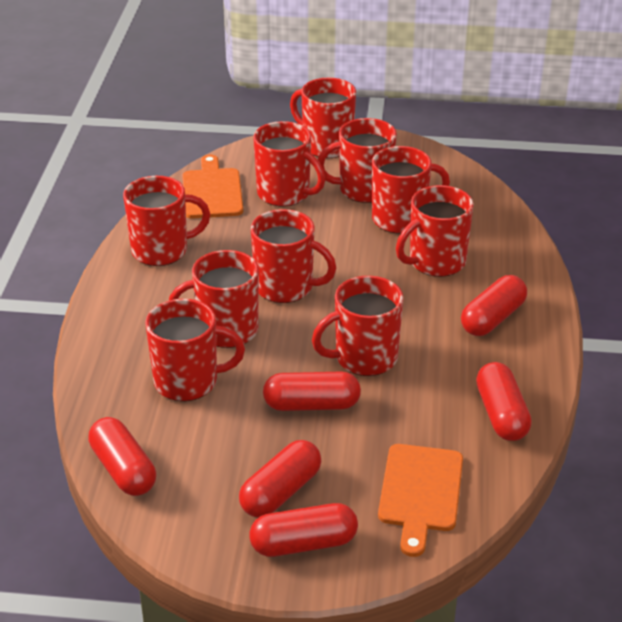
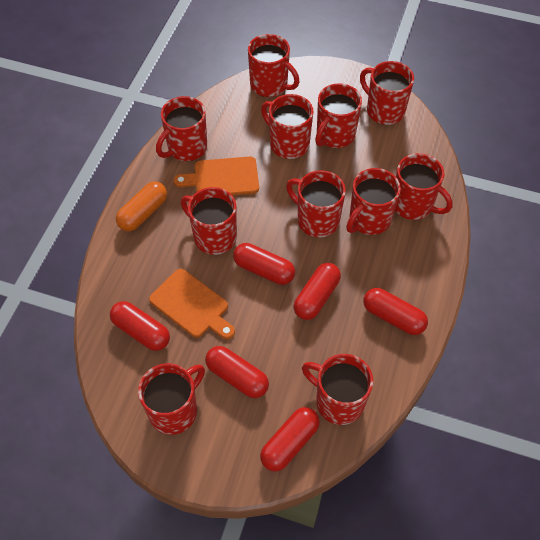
orange capsule: none = 0 -> [116,181,167,231] = 1
red mug: [123,176,210,266] [145,299,245,401] [169,250,259,348] [251,209,336,303] [253,121,325,206] [290,78,356,158] [312,276,404,376] [318,118,397,203] [372,146,450,234] [396,185,474,277] = 10 -> [138,363,205,435] [156,96,207,161] [181,187,237,255] [248,34,299,97] [261,94,313,159] [286,170,346,237] [302,354,373,425] [315,83,362,148] [346,168,401,235] [360,61,414,125] [395,153,453,220] = 11

